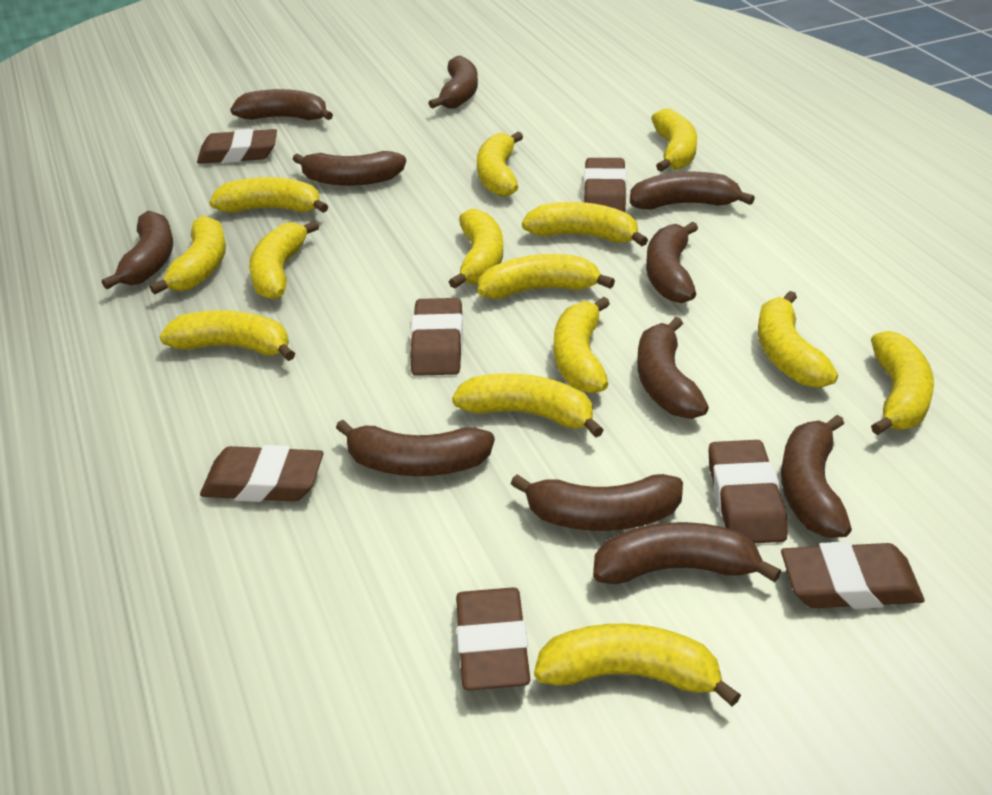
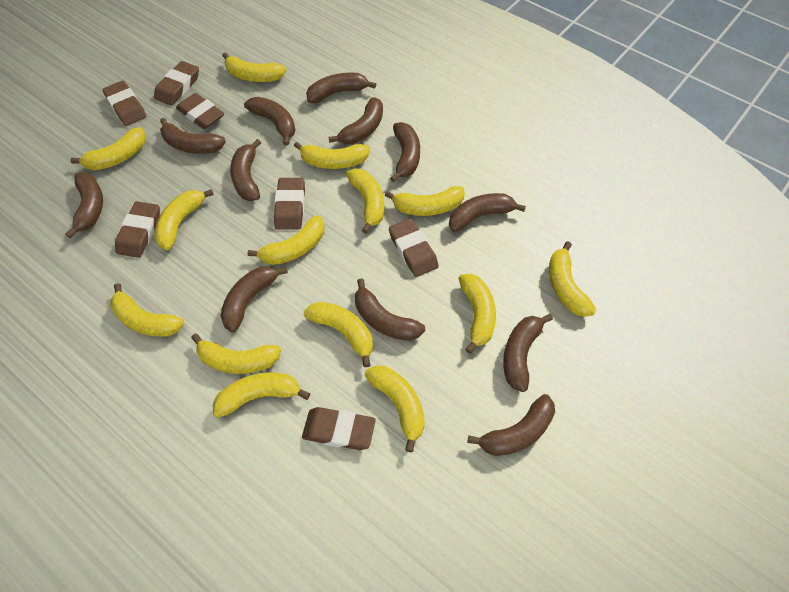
brown banana: [102,211,173,289] [230,89,333,120] [292,151,406,186] [336,420,495,476] [428,56,478,109] [511,474,683,531] [593,522,781,584] [630,172,755,210] [637,317,709,419] [646,222,698,303] [781,415,852,538] = 11 -> [65,172,103,238] [160,118,226,154] [221,266,288,332] [230,139,261,201] [244,97,295,145] [306,72,376,103] [328,97,383,145] [355,278,425,341] [390,122,420,182] [449,193,526,232] [467,394,555,456] [503,314,553,392] = 12

